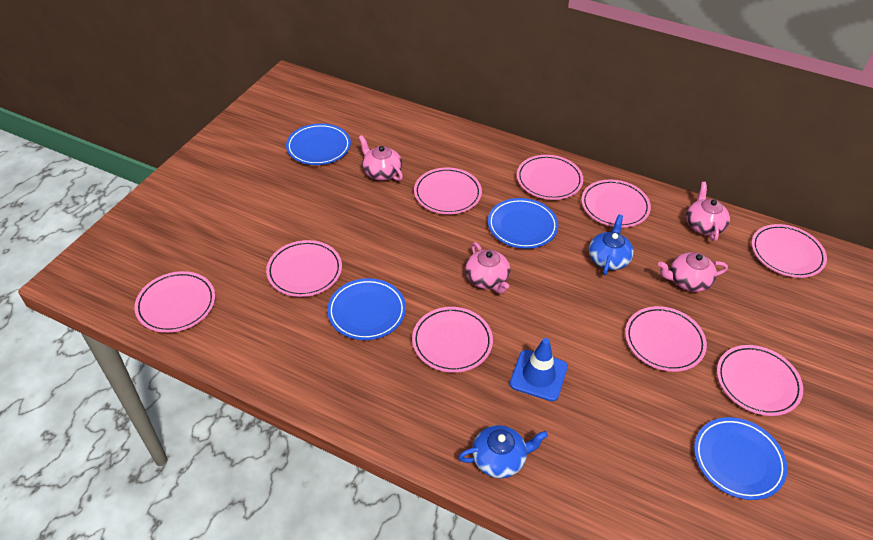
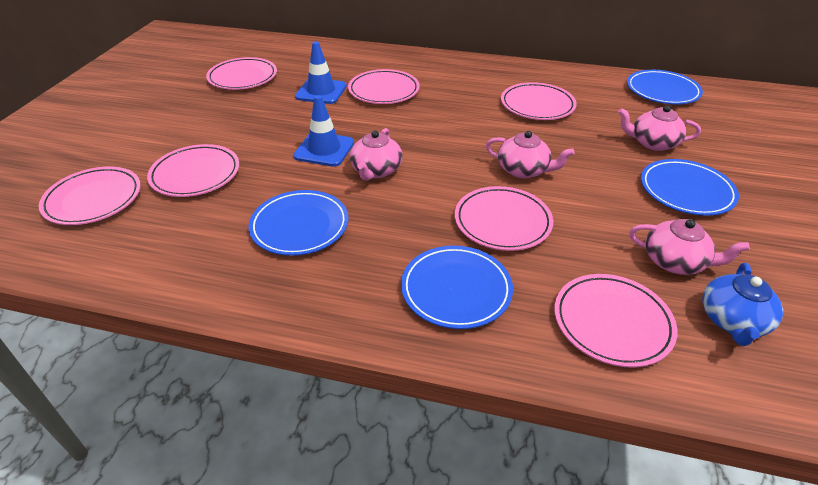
blue teapot: [458,425,548,478] [589,215,634,275] = 2 -> [702,263,783,346] = 1
blue traffic cone: [510,338,568,401] = 1 -> [293,95,354,167] [295,42,347,104] = 2
pink plate: [134,271,215,333] [266,240,342,297] [412,307,493,373] [414,167,482,214] [517,155,583,200] [581,180,651,228] [625,306,707,372] [717,345,803,416] [751,224,827,278] = 9 -> [39,166,141,225] [147,144,239,197] [206,57,277,90] [348,69,420,104] [455,186,553,251] [501,82,577,120] [554,274,677,368] = 7

